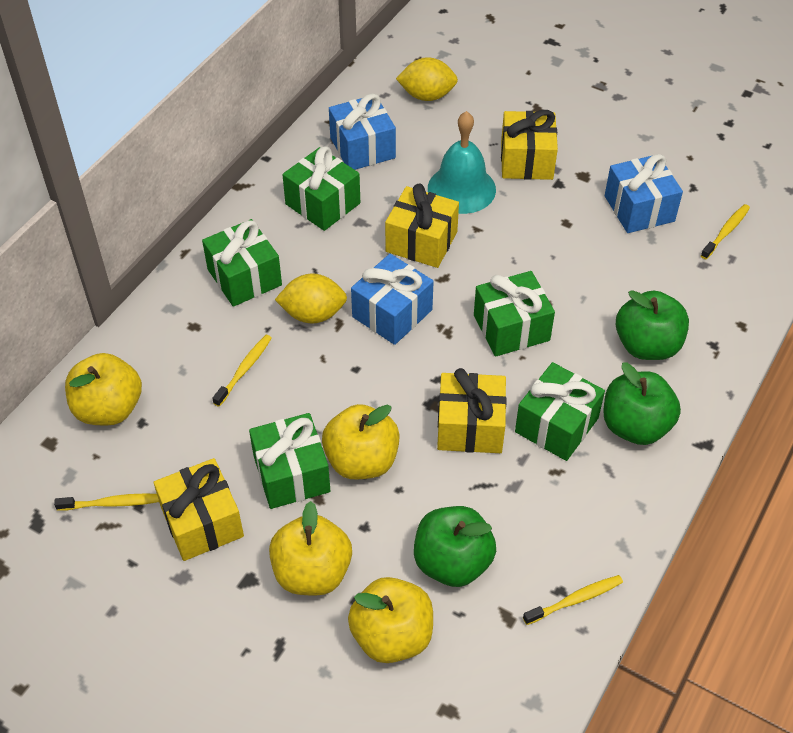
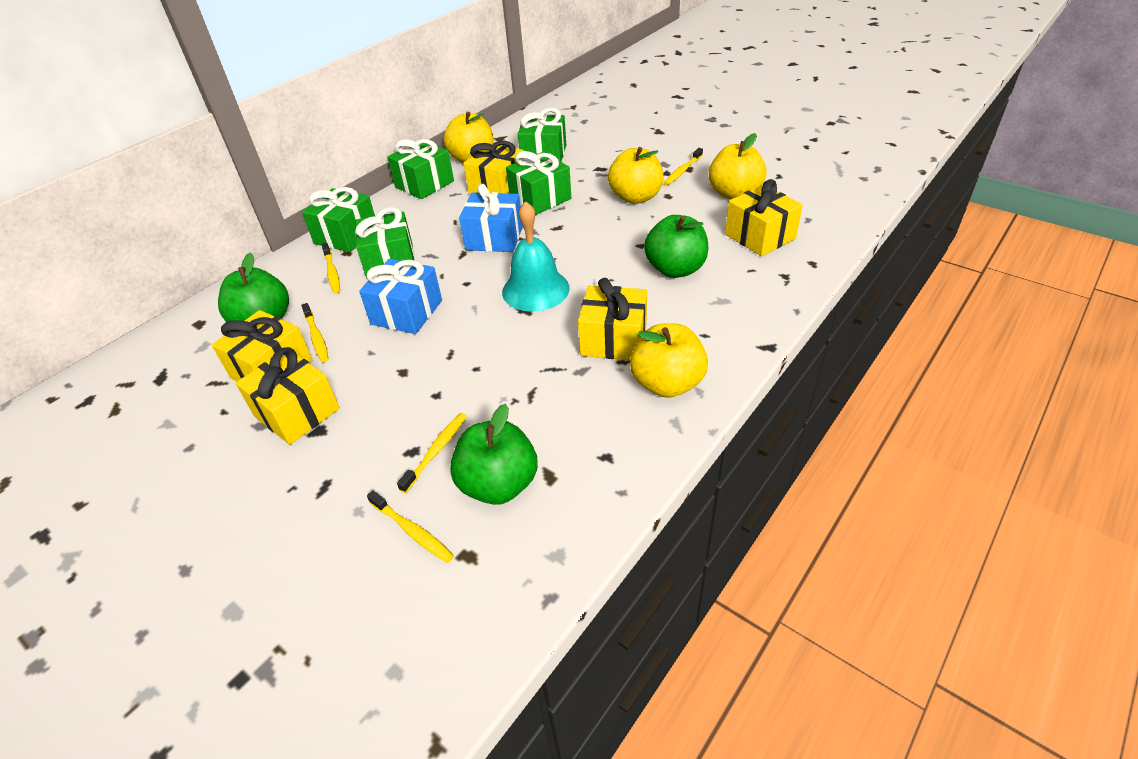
blue gift: [329,94,396,170] [351,254,434,345] [605,154,683,233] = 3 -> [359,259,442,334] [459,184,523,252] = 2
yellow gift: [154,458,244,561] [385,184,459,268] [437,368,507,453] [501,110,558,180] = 4 -> [212,310,313,381] [236,347,340,445] [463,141,524,194] [578,278,647,360] [725,179,803,256] = 5
yellow lemon: [275,273,347,323] [396,57,458,101] = 2 -> none = 0
yellow toothbrush: [54,493,159,511] [212,335,272,407] [523,575,623,625] [701,204,750,259] = 4 -> [301,303,329,362] [322,243,340,293] [367,491,454,563] [397,413,467,493] [664,148,703,185] = 5

